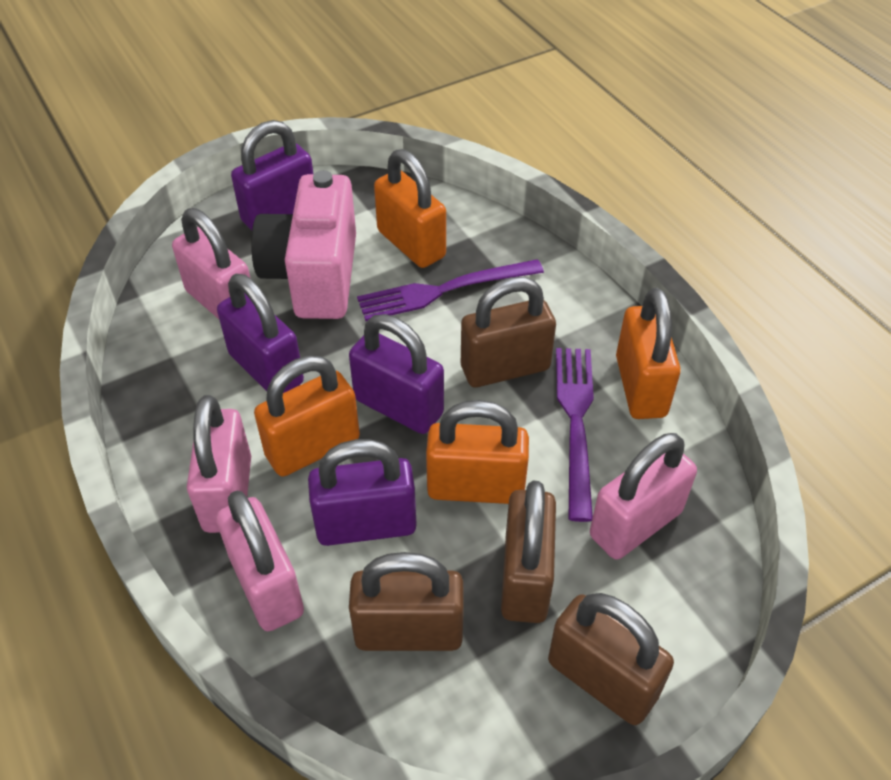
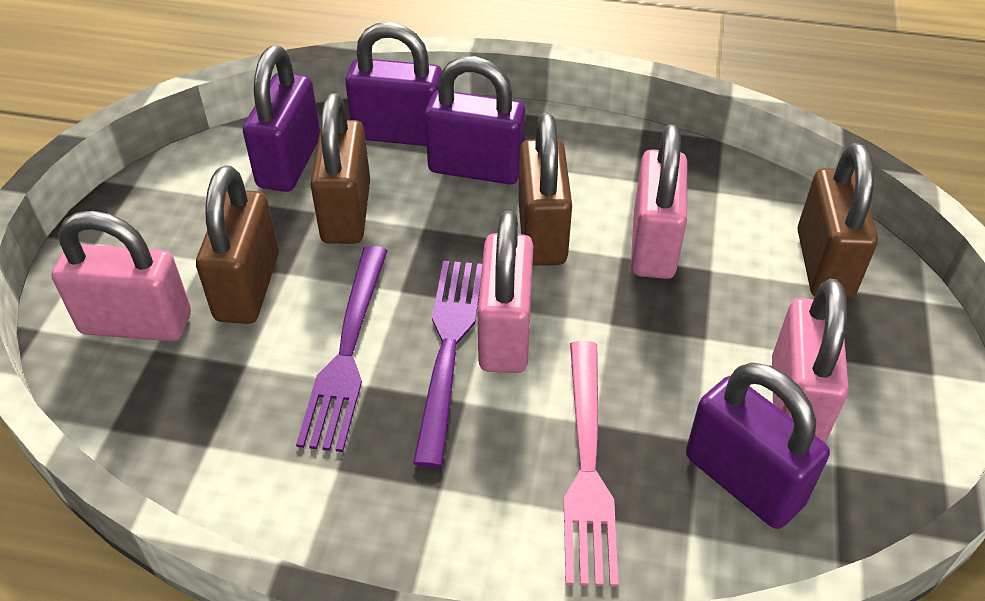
orange padlock: [254,356,360,477] [374,149,446,268] [426,400,529,504] [616,288,681,419] = 4 -> none = 0
pink camera: [251,170,356,319] = 1 -> none = 0
pink fork: none = 0 -> [564,341,618,587] = 1

